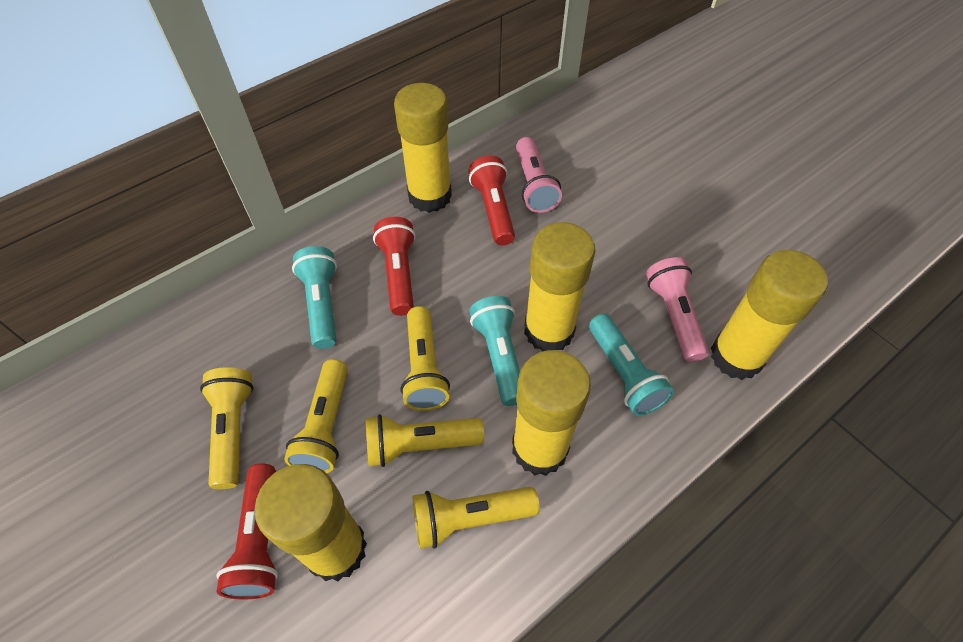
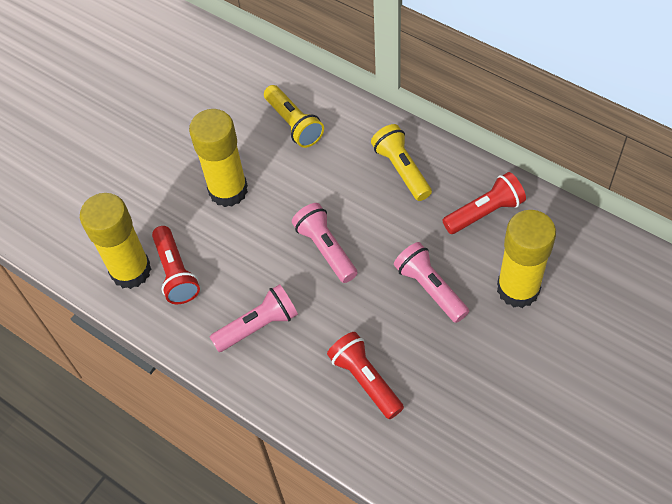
pink flashlight: [516,137,562,213] [646,257,709,362] = 2 -> [210,284,298,352] [292,203,357,283] [394,242,469,323] = 3
turquoise flashlight: [292,246,337,349] [469,296,520,406] [589,314,674,416] = 3 -> none = 0
yellow flashlight: [200,367,254,489] [284,359,348,473] [366,414,484,467] [401,306,450,411] [413,487,540,549] = 5 -> [264,85,324,148] [371,124,432,201] = 2
yellow glue stick: [254,464,367,581] [394,83,452,213] [512,350,591,476] [524,222,595,351] [711,250,828,380] = 5 -> [80,193,151,289] [189,109,248,207] [497,210,556,308] = 3

